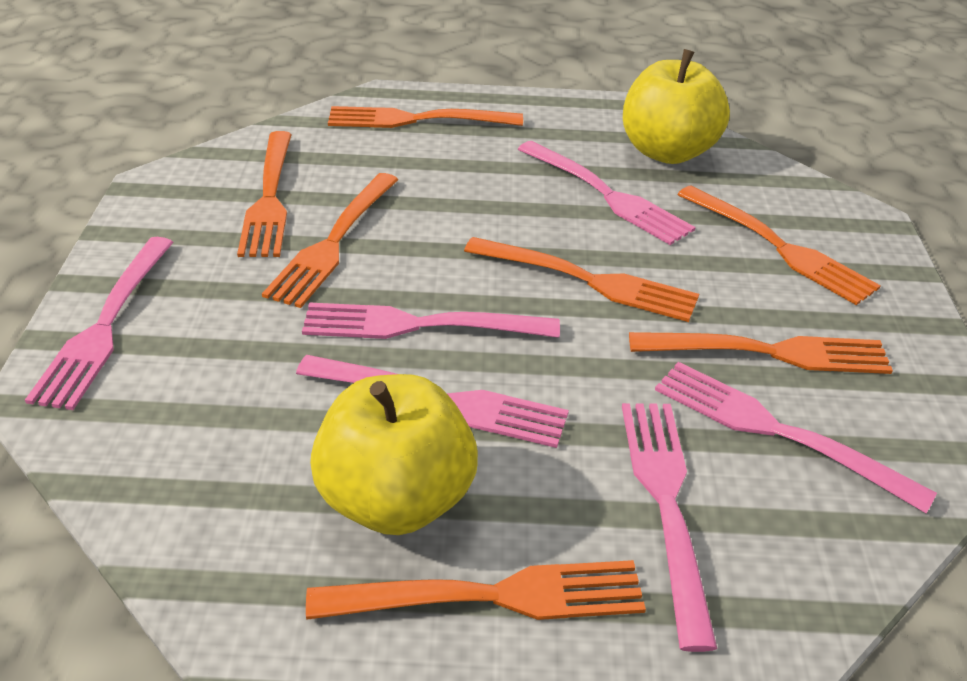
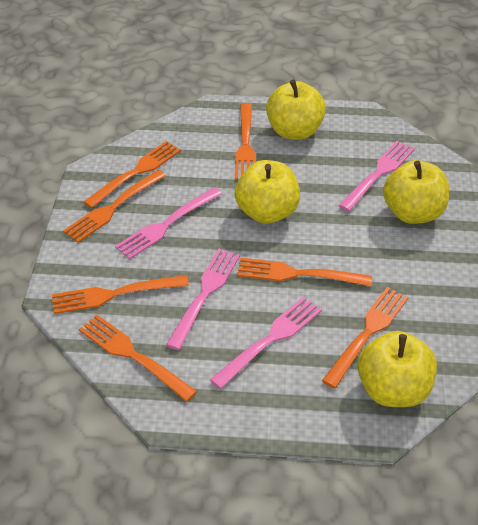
pink fork: [25,237,174,410] [296,355,569,448] [302,302,560,339] [518,141,696,245] [622,403,717,652] [655,362,937,513] = 6 -> [115,187,222,260] [166,249,240,350] [210,297,322,389] [339,141,414,212] = 4
yellow apple: [310,374,478,535] [623,49,730,164] = 2 -> [235,160,300,224] [266,79,326,140] [357,331,437,407] [383,160,449,224] = 4

